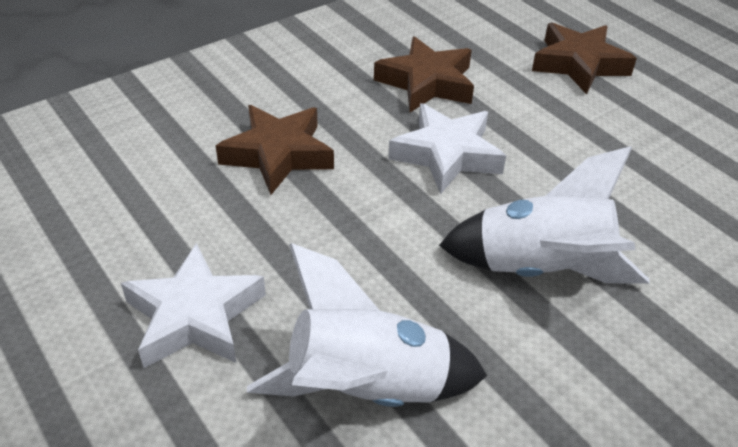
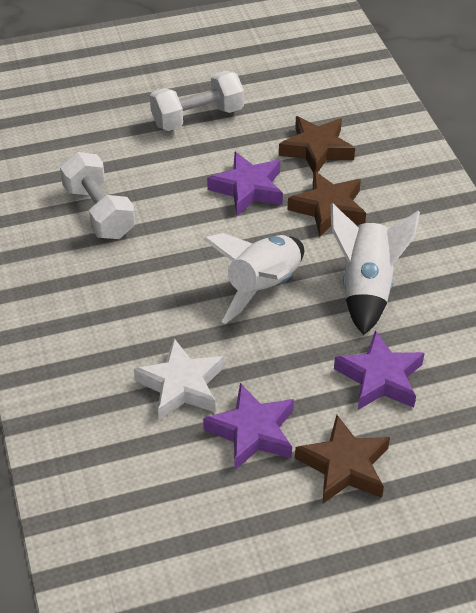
purple star: none = 0 -> [203,383,294,470] [207,152,283,216] [334,330,425,410] = 3
white dumbbell: none = 0 -> [60,152,135,239] [150,71,244,131] = 2
white star: [121,243,266,368] [388,103,506,194] = 2 -> [134,338,224,420] = 1

